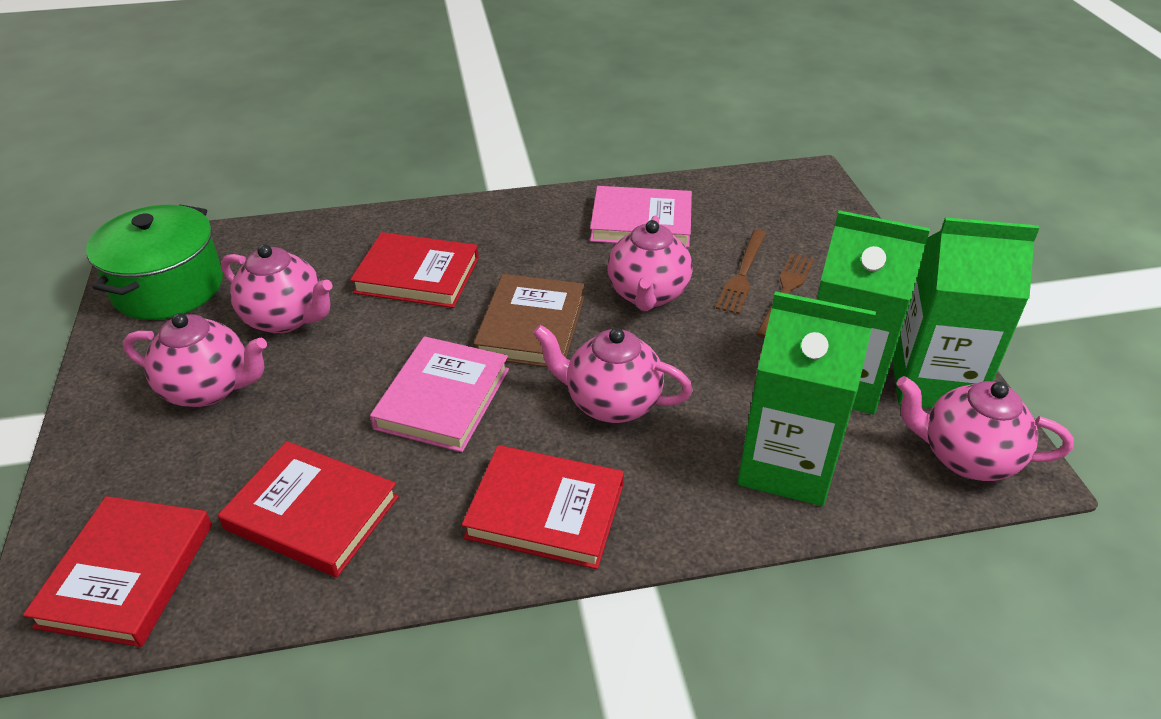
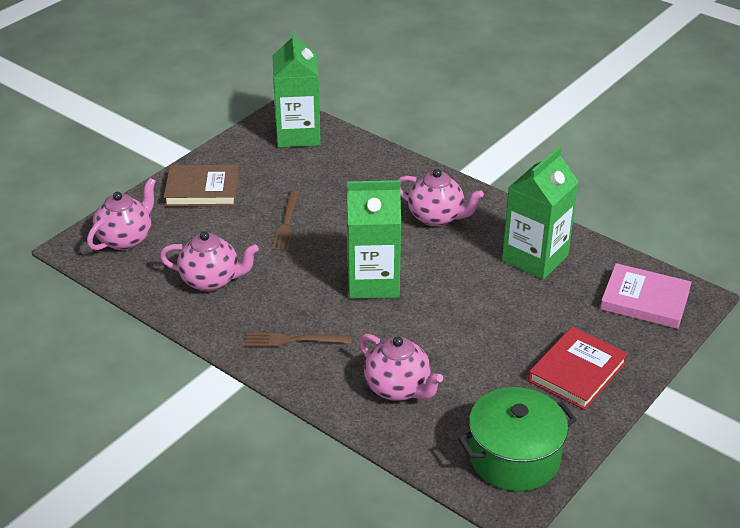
pink book: [370,336,509,452] [590,186,692,248] = 2 -> [600,263,692,329] = 1
pink teapot: [123,313,267,407] [221,244,333,334] [533,325,693,423] [607,215,692,311] [896,376,1074,481] = 5 -> [87,178,156,250] [160,231,259,292] [359,334,443,401] [397,169,484,227] = 4
red book: [23,496,212,647] [218,441,399,577] [350,232,479,308] [462,445,624,569] = 4 -> [528,326,628,410] = 1

